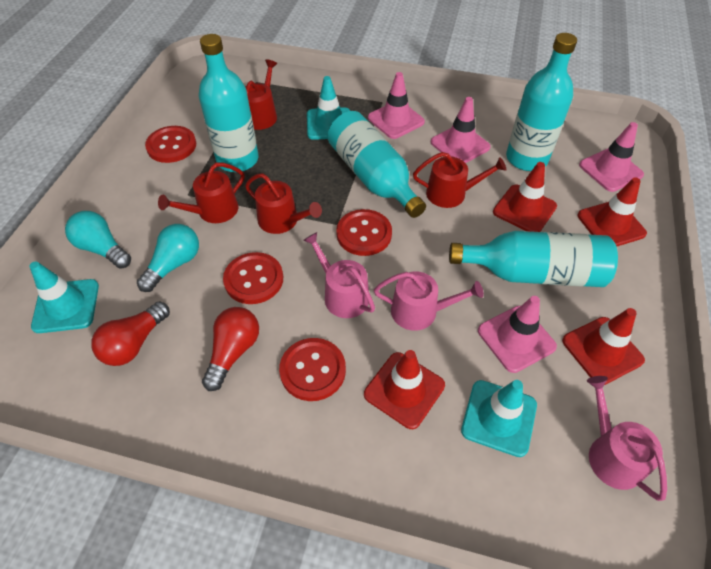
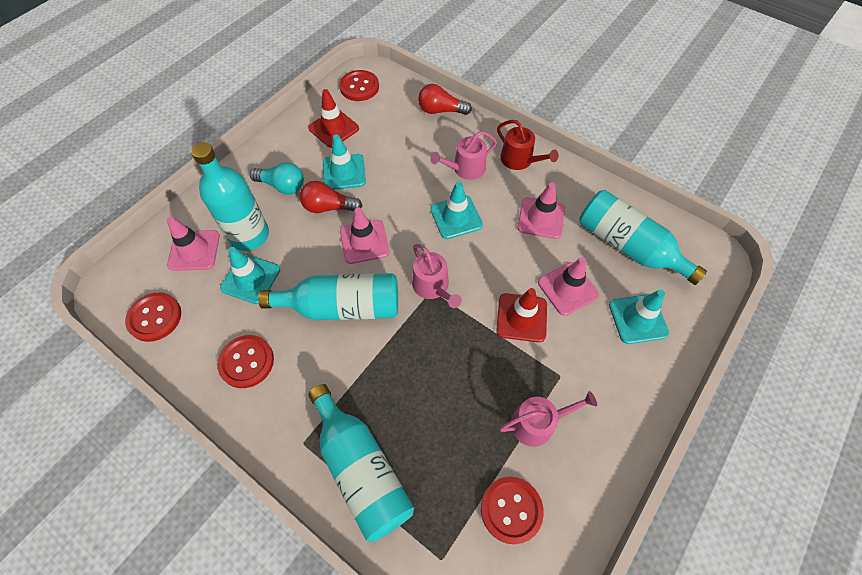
red traffic cone: [364,350,445,429] [493,162,557,232] [562,308,645,385] [578,177,647,247] = 4 -> [308,89,359,148] [496,288,547,342] = 2
red watering can: [158,163,244,223] [245,60,277,130] [245,173,322,234] [413,152,507,208] = 4 -> [497,120,559,170] = 1
turquoise light bulb: [65,211,131,269] [137,224,199,292] = 2 -> [250,162,304,194] = 1
turquoise traffic cone: [29,261,99,333] [307,76,350,140] [461,380,537,457] = 3 -> [220,247,280,304] [323,134,366,190] [430,182,483,239] [609,290,669,344] = 4

